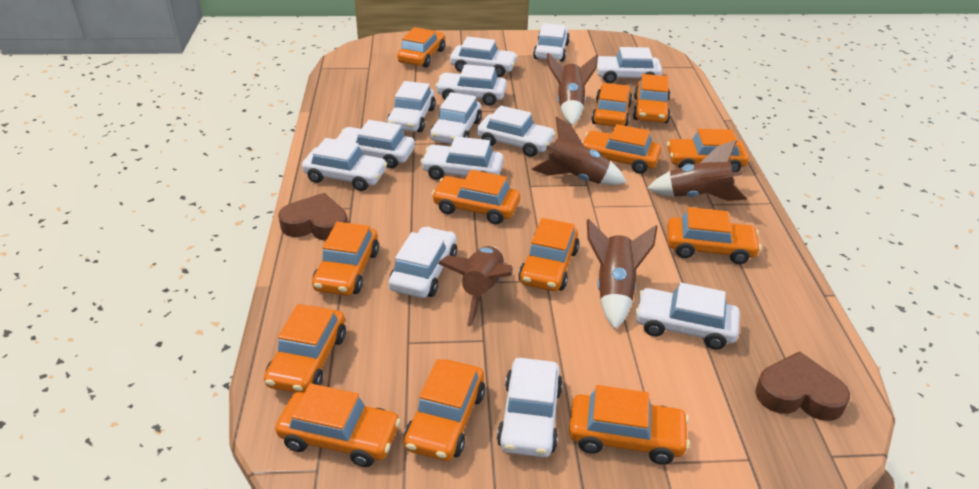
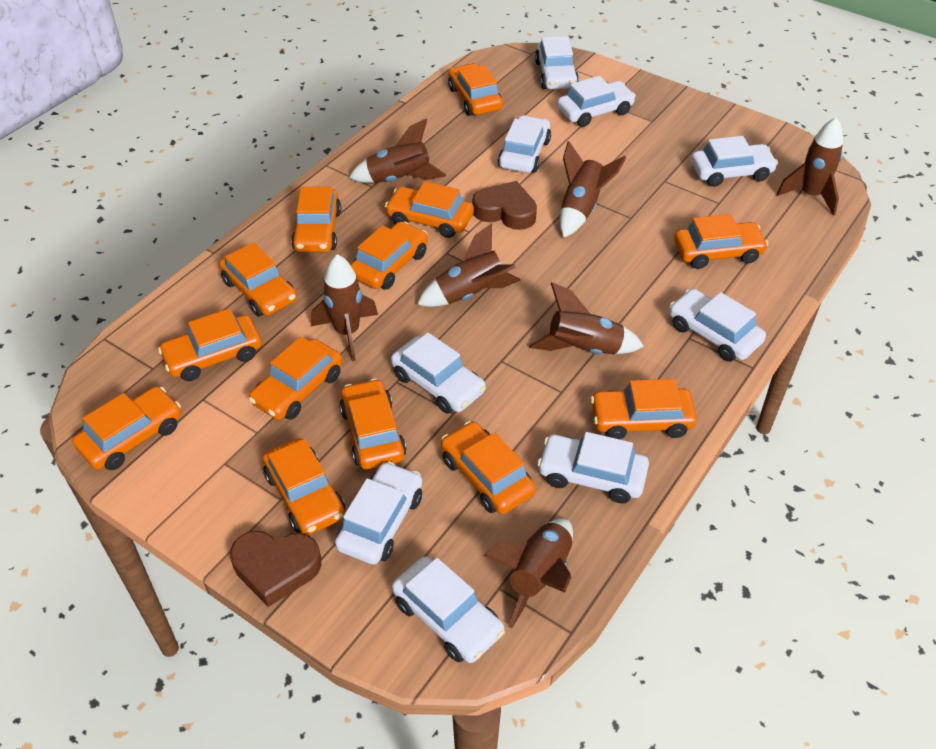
brown rocket: [438,246,513,327] [531,116,627,185] [547,53,598,125] [587,219,657,329] [647,140,747,201] = 5 -> [311,254,378,361] [349,118,446,183] [417,223,521,307] [483,518,573,628] [529,282,644,354] [560,141,627,238] [777,117,843,216] = 7
white car: [302,138,387,191] [336,120,415,168] [387,81,436,132] [388,226,457,298] [420,136,504,180] [430,92,482,144] [435,64,507,106] [450,37,518,77] [477,106,556,157] [497,358,563,457] [533,23,570,62] [596,47,662,83] [635,282,740,350] = 13 -> [335,462,422,565] [391,333,486,414] [392,557,505,663] [498,115,551,173] [535,36,579,89] [537,432,649,503] [557,76,636,127] [669,289,766,362] [691,136,778,187] = 9

